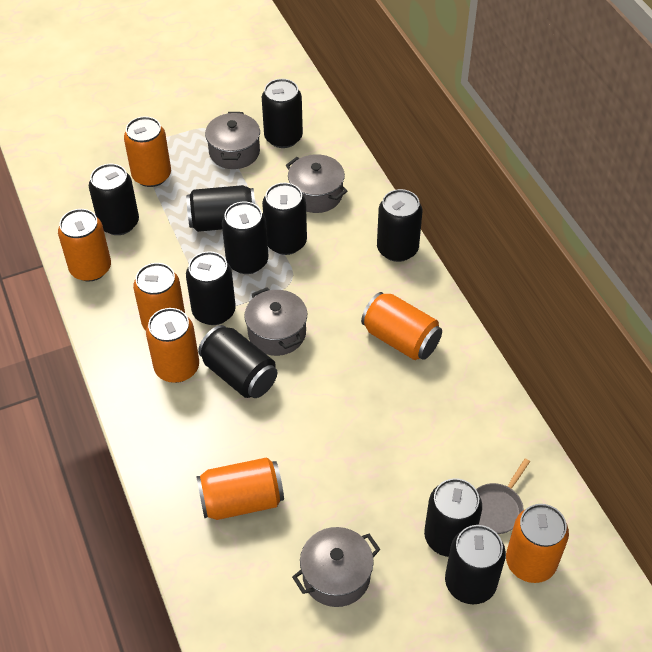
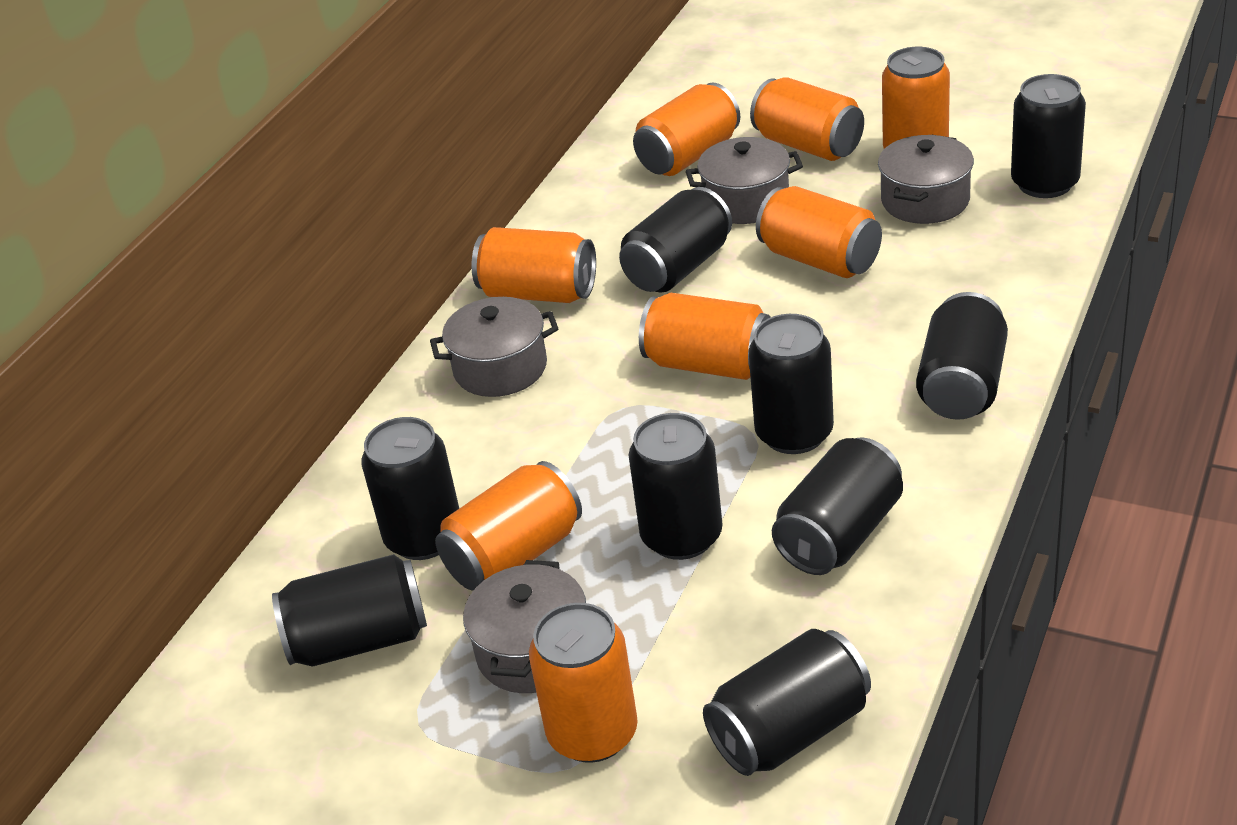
black can: [89,164,139,235] [186,185,255,232] [186,251,236,325] [198,325,277,398] [222,202,268,274] [262,79,303,148] [262,183,307,255] [377,189,422,262] [424,478,482,557] [445,525,506,604] = 10 -> [272,554,427,667] [361,417,459,560] [619,187,732,292] [629,413,723,560] [703,629,871,776] [748,314,834,454] [772,437,903,575] [916,292,1008,420] [1011,74,1086,198] = 9
grey pan: [476,458,530,534] = 1 -> none = 0
orange can: [58,209,111,282] [124,116,171,187] [133,263,185,330] [146,308,199,383] [196,457,284,520] [361,292,442,360] [506,504,569,583] = 7 -> [435,461,582,591] [472,227,596,303] [529,603,638,763] [633,83,740,176] [639,293,771,380] [750,77,864,161] [756,186,882,278] [882,47,950,149] = 8

